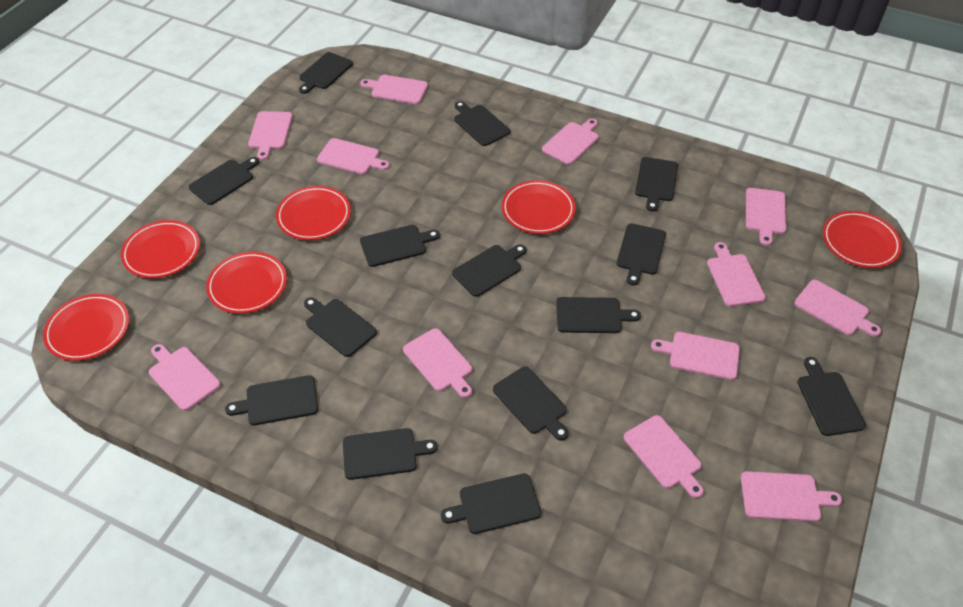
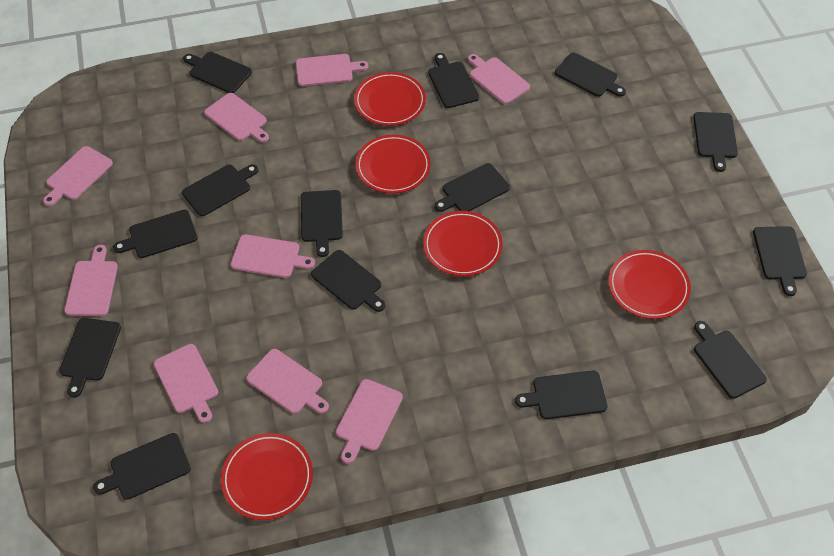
pink cutting board: [149,344,221,411] [248,111,293,160] [317,138,390,174] [360,75,428,104] [403,328,472,398] [542,119,599,165] [624,415,704,498] [651,332,740,380] [707,242,766,307] [741,471,842,522] [746,188,786,246] [794,280,881,337] = 12 -> [43,146,113,206] [64,245,118,316] [154,344,218,423] [204,93,269,143] [230,234,315,278] [246,349,329,414] [296,54,368,86] [336,379,403,464] [468,54,530,104] = 9
red plate: [43,294,129,361] [121,220,200,278] [206,252,287,313] [276,186,351,240] [502,180,575,234] [823,211,902,268] = 6 -> [221,433,313,520] [354,72,426,126] [355,135,431,193] [423,211,503,276] [608,250,691,319] = 5

